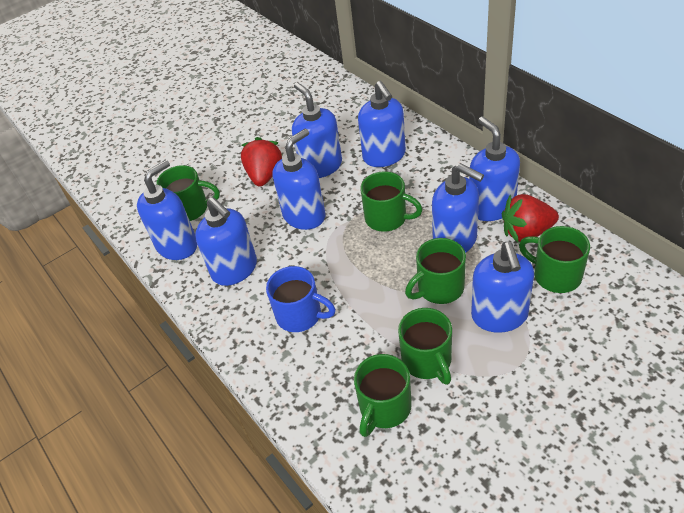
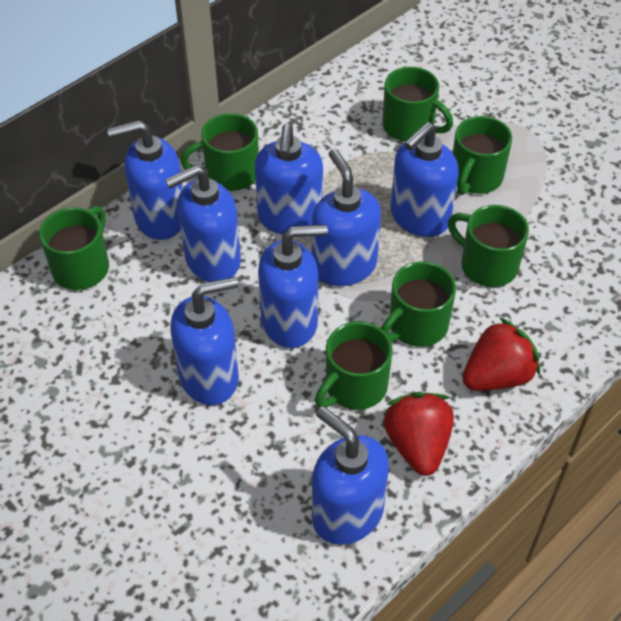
blue mug: [266,266,336,332] = 1 -> none = 0
green mug: [156,165,220,221] [354,354,412,437] [360,171,423,232] [398,308,452,385] [405,238,466,304] [519,226,590,293] = 6 -> [39,206,109,290] [180,113,259,191] [315,322,393,410] [381,261,456,347] [382,67,453,142] [448,205,529,287] [453,116,512,195] = 7

